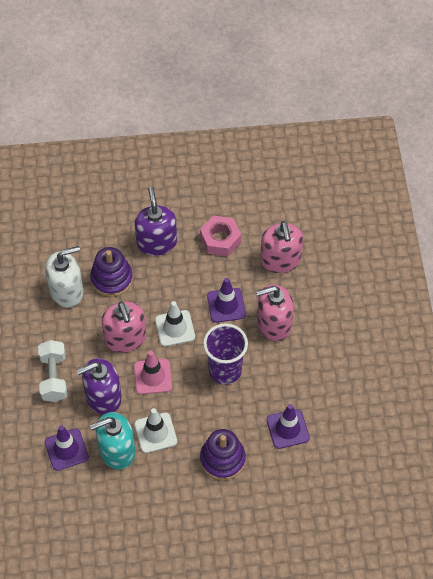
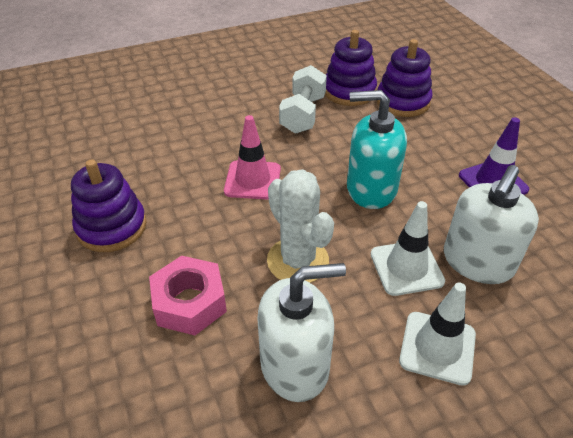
pink soap dispenser: [101,302,146,353] [256,284,294,341] [260,221,303,273] = 3 -> none = 0
purple cup: [203,323,248,385] = 1 -> none = 0
purple soap dispenser: [77,358,122,415] [135,187,177,256] = 2 -> none = 0
purple stacking toy: [90,247,133,297] [200,429,246,480] = 2 -> [71,159,147,252] [325,30,377,106] [377,39,433,117] = 3
purple traffic cone: [45,425,89,471] [207,278,246,323] [266,404,310,449] = 3 -> [459,117,529,195] = 1
white cactus: none = 0 -> [267,169,334,283] = 1
white soap dispenser: [45,246,84,308] = 1 -> [257,263,346,402] [444,165,539,284] = 2

